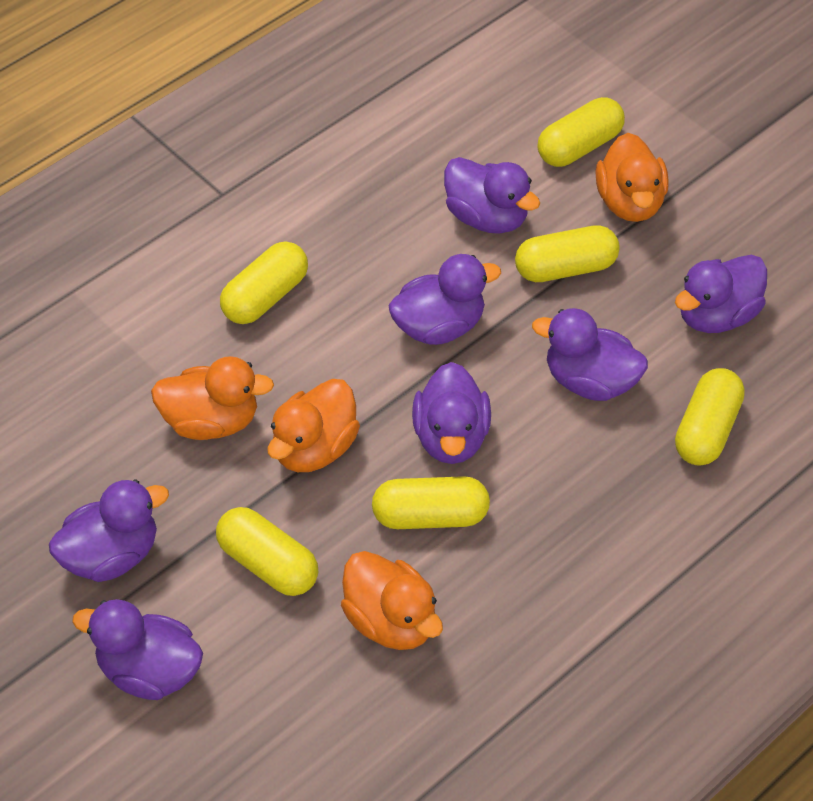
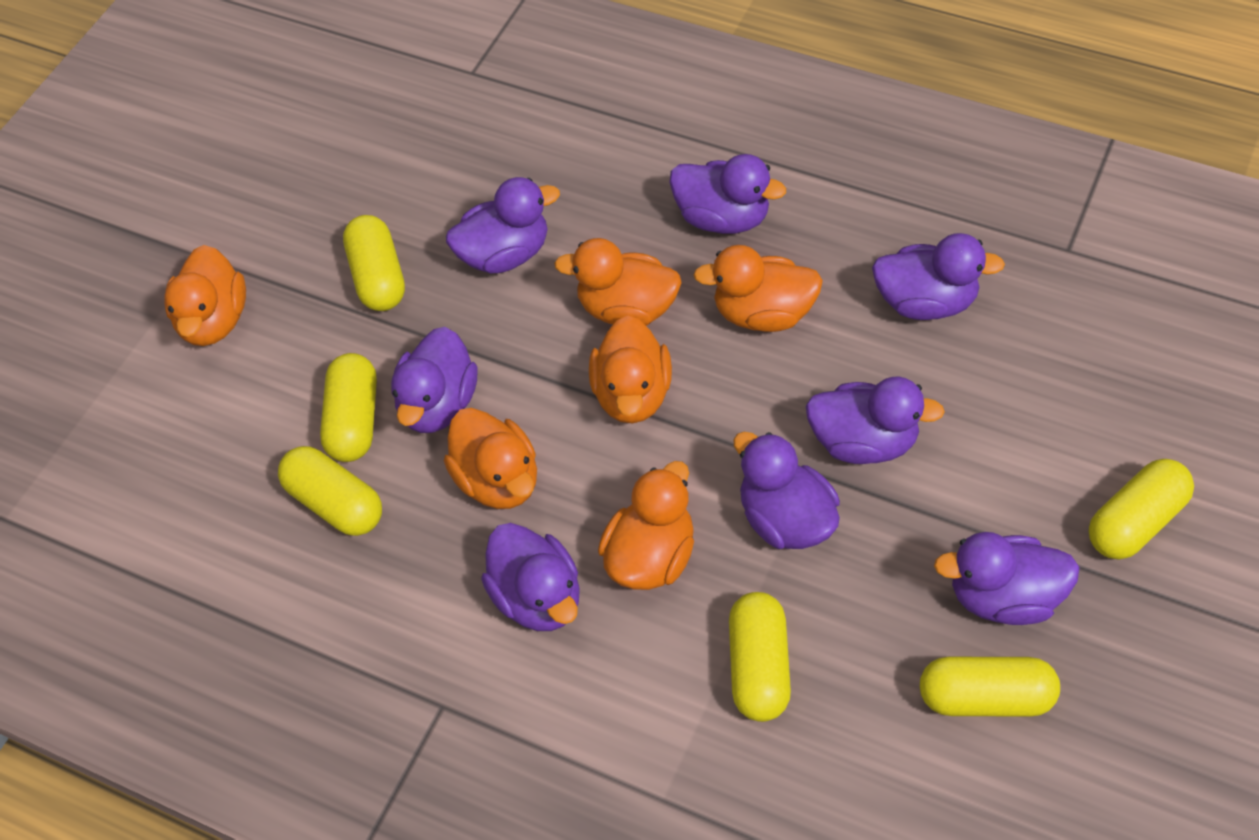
orange duck: [151,356,274,440] [267,379,360,472] [341,551,443,650] [595,133,669,222] = 4 -> [164,245,246,346] [444,408,537,509] [554,238,682,326] [589,315,672,423] [598,461,694,590] [693,245,823,332] = 6
purple duck: [49,479,169,582] [72,599,203,700] [388,254,501,345] [412,362,491,464] [444,157,540,234] [532,308,648,401] [675,255,767,333] = 7 -> [391,327,478,433] [446,177,560,273] [481,523,580,631] [669,154,786,234] [733,432,840,549] [806,377,945,464] [872,233,1005,320] [934,532,1080,625] = 8

